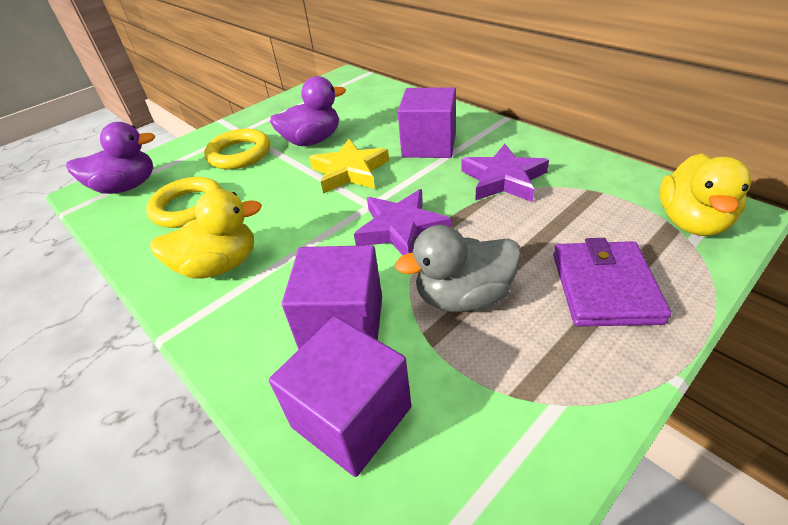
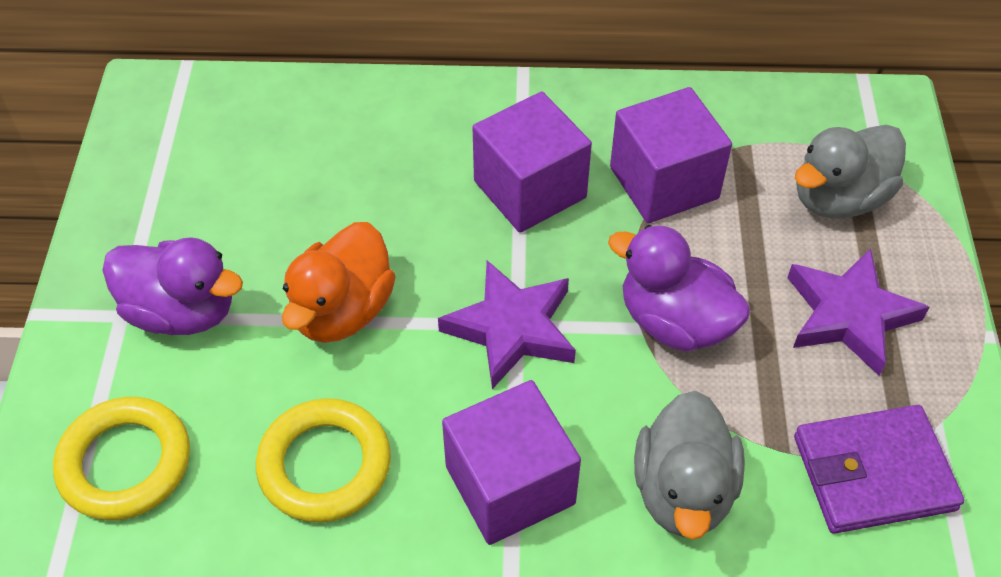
grey duck: [395,225,522,312] = 1 -> [634,391,745,540] [795,125,906,219] = 2
orange duck: none = 0 -> [282,222,396,343] = 1
yellow duck: [150,189,262,279] [660,154,751,236] = 2 -> none = 0
yellow star: [309,139,389,194] = 1 -> none = 0

